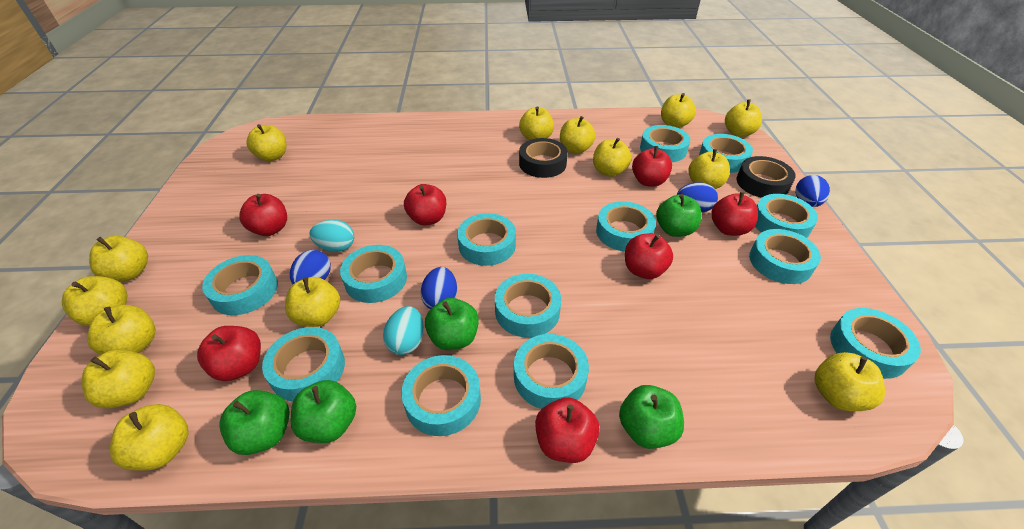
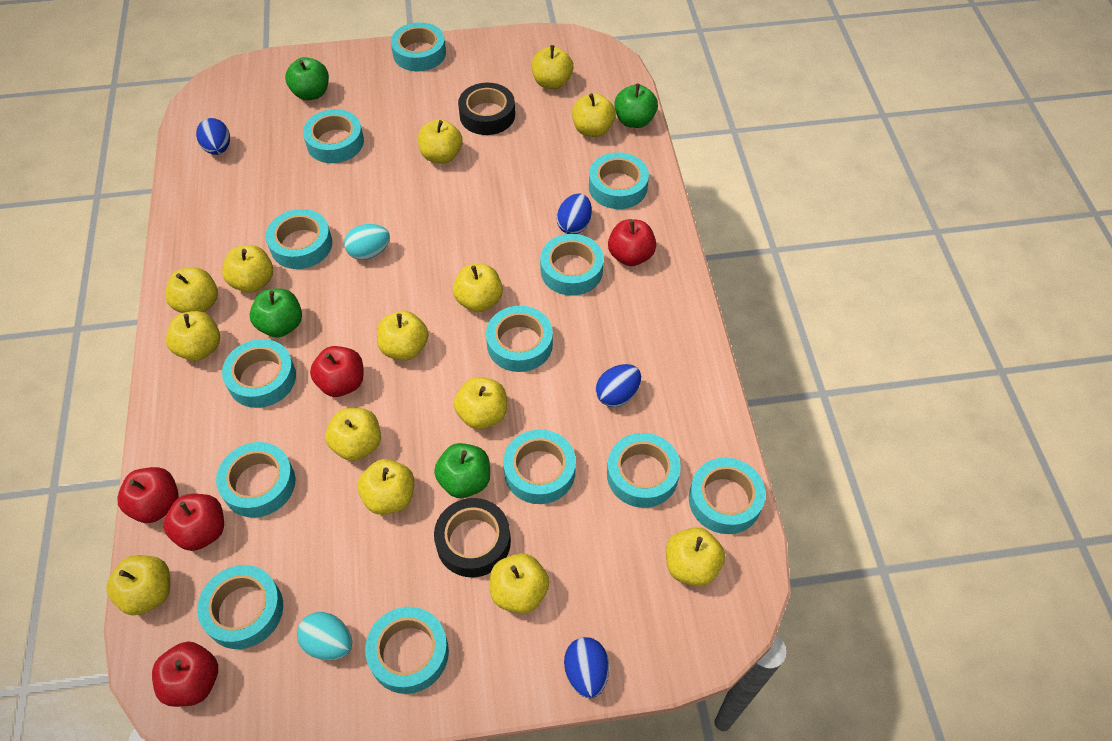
green apple: [219,390,290,455] [291,380,356,443] [425,298,479,350] [619,385,684,449] [656,194,701,237] = 5 -> [250,288,302,337] [285,57,329,100] [434,443,490,498] [614,83,658,128] = 4
red apple: [197,326,261,381] [239,194,287,236] [404,184,446,226] [535,397,600,463] [625,233,673,279] [632,146,672,187] [711,192,758,236] = 7 -> [117,467,179,523] [152,642,218,707] [163,494,224,551] [310,346,364,397] [608,219,656,266] = 5

